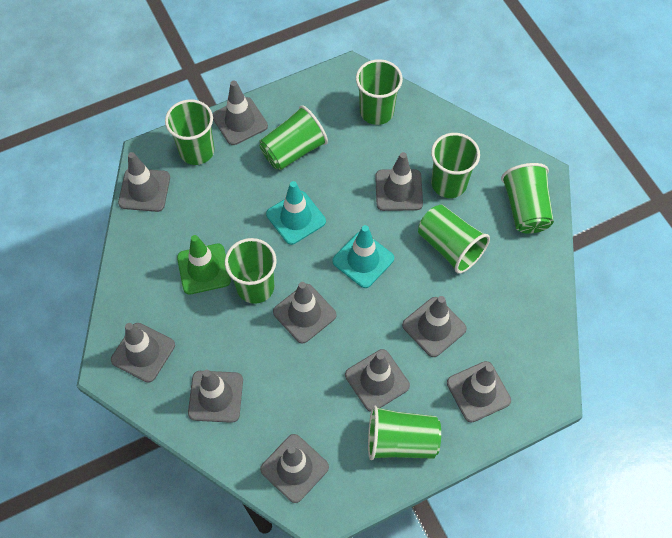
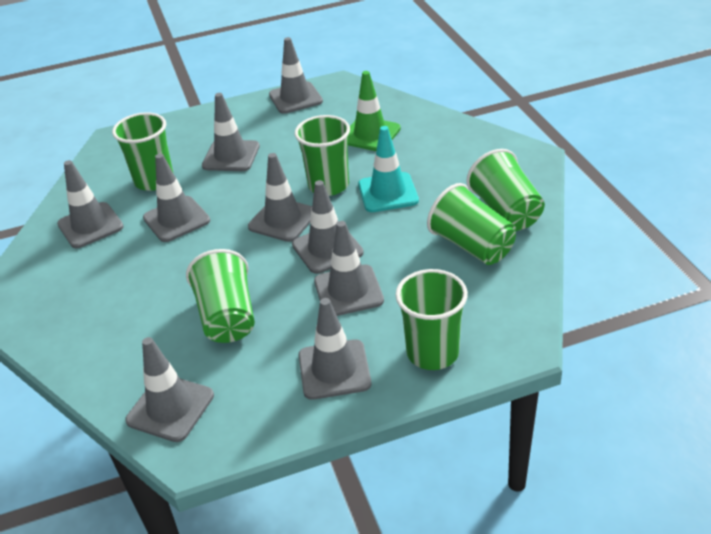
green cup: [165,99,214,165] [225,238,277,304] [259,105,328,170] [356,59,403,125] [368,406,441,460] [418,205,490,274] [431,133,480,198] [501,163,554,234] = 8 -> [112,112,174,191] [186,249,255,343] [295,115,350,196] [395,269,468,370] [427,183,516,265] [466,149,545,231] = 6
grey traffic cone: [111,323,175,383] [118,152,170,212] [188,370,243,423] [213,81,268,145] [260,434,329,503] [273,282,336,344] [345,349,410,412] [375,152,423,211] [402,296,467,357] [447,361,511,423] = 10 -> [57,160,124,248] [125,337,214,442] [143,153,210,242] [202,93,260,171] [248,153,312,242] [269,37,323,114] [292,180,364,274] [299,298,371,400] [314,221,384,316] = 9
turquoise traffic cone: [266,181,326,245] [332,225,394,288] = 2 -> [358,126,419,212] = 1

